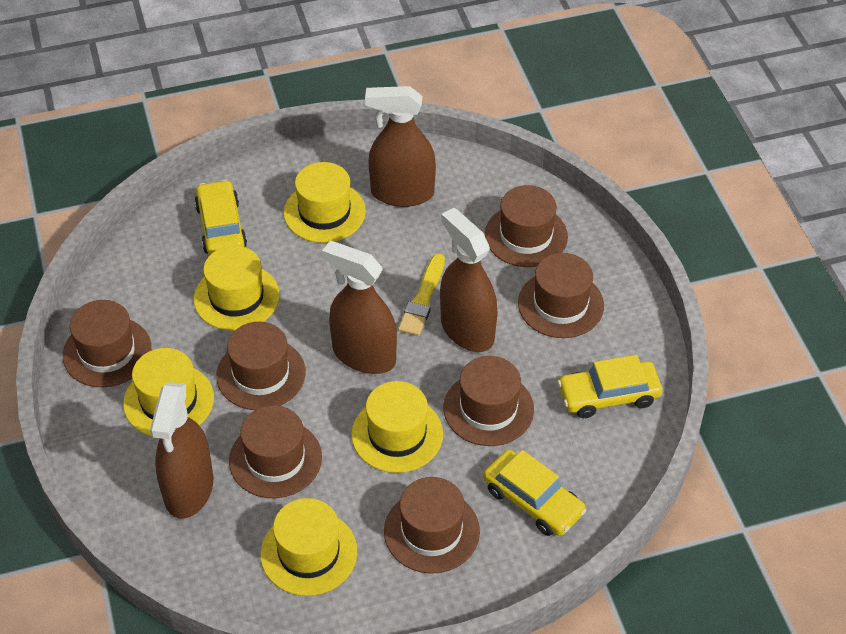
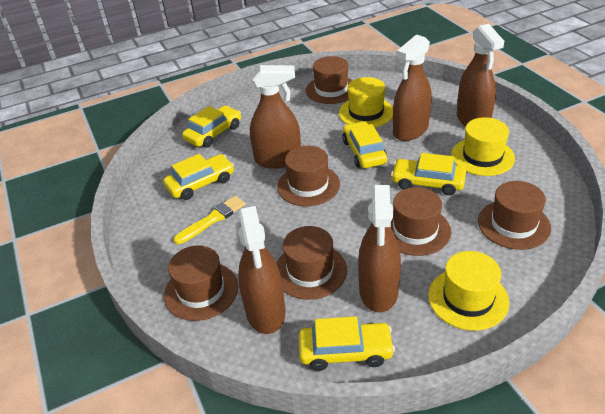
brown hat: [63,300,151,388] [216,322,306,410] [229,405,322,498] [384,477,480,574] [444,356,534,446] [485,185,568,267] [518,253,604,338] = 7 -> [164,245,238,321] [276,226,347,300] [277,146,340,206] [306,56,353,104] [391,187,451,256] [478,181,551,250] = 6
brown spray bottle: [150,382,213,519] [322,241,397,374] [365,86,436,207] [440,208,497,352] = 4 -> [238,206,285,334] [250,65,301,169] [358,185,401,313] [393,34,431,141] [457,24,504,127] = 5
yellow car: [194,180,247,255] [483,450,586,536] [557,355,662,418] = 3 -> [163,154,234,200] [182,106,241,148] [299,316,395,371] [342,121,387,168] [391,153,466,195] = 5
yellow hat: [123,348,214,437] [194,246,280,331] [260,498,357,596] [284,162,366,243] [351,381,443,473] = 5 -> [339,77,393,128] [428,251,509,331] [451,117,515,176] = 3

